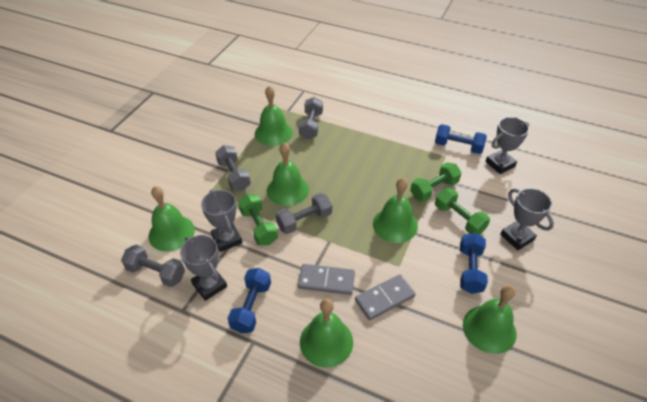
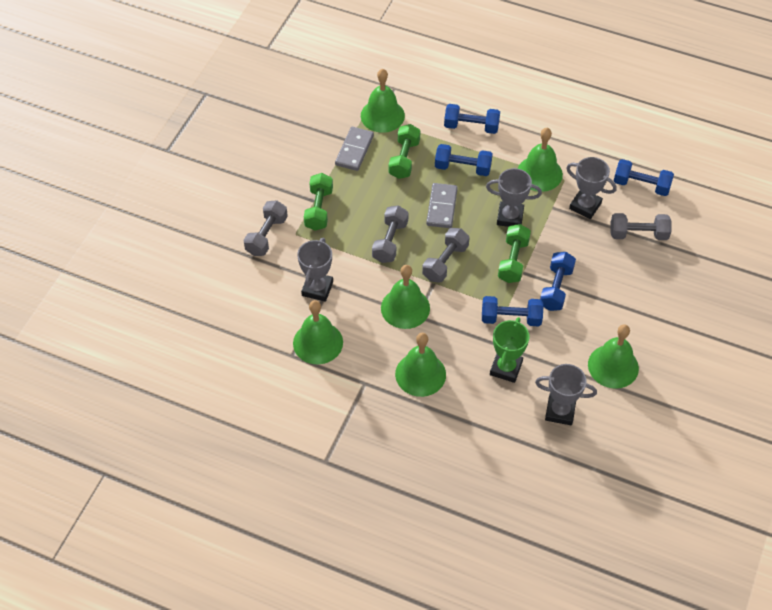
blue dumbbell: [227,268,271,333] [435,124,487,154] [460,233,488,294] = 3 -> [435,144,493,176] [444,104,500,134] [482,296,543,326] [540,252,576,311] [614,159,674,196] = 5
green trophy: none = 0 -> [490,317,530,383] = 1

